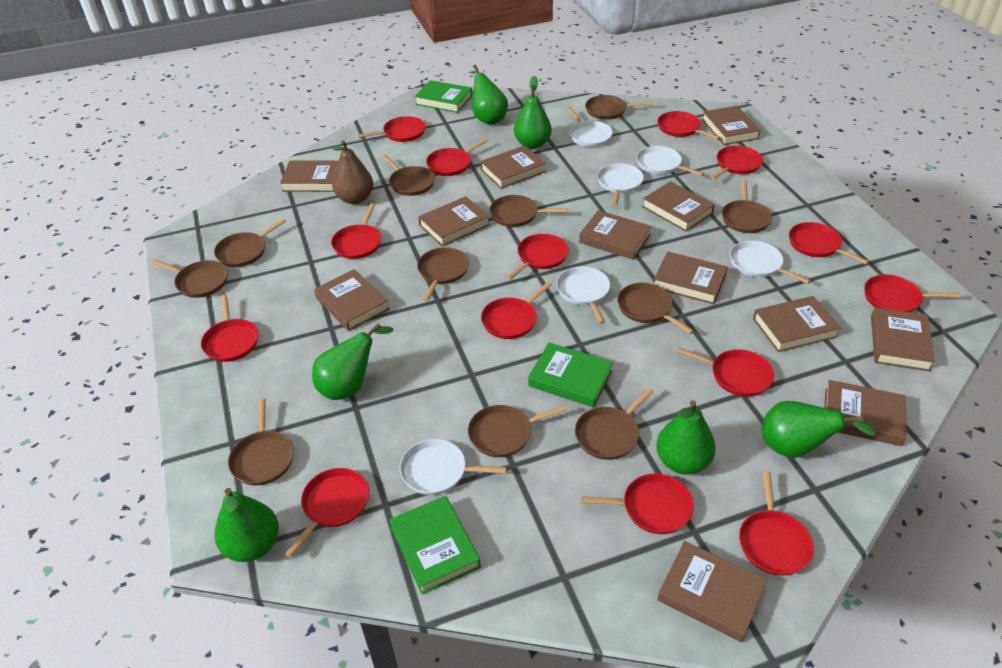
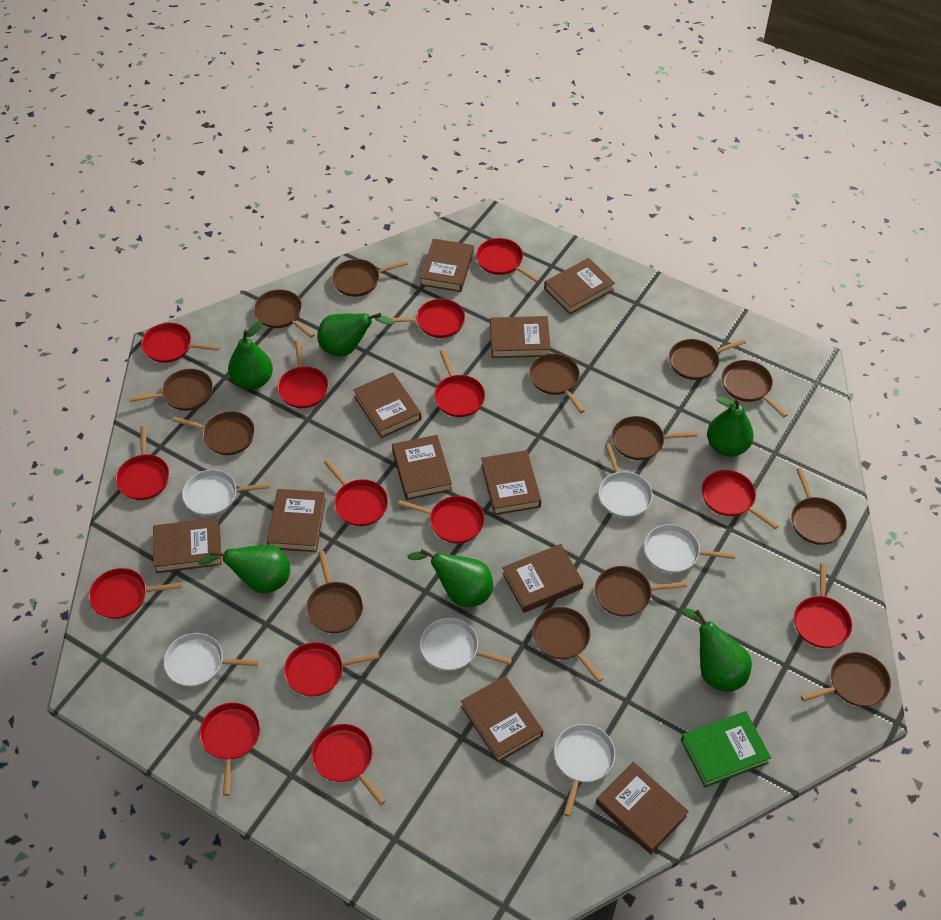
brown book: [280,160,338,192] [314,269,389,331] [418,196,490,247] [480,145,546,189] [579,210,652,260] [642,181,715,232] [654,251,728,304] [657,541,767,642] [702,106,761,145] [753,296,841,352] [824,380,907,446] [871,307,935,371] = 12 -> [153,518,222,573] [267,489,326,552] [353,372,422,438] [392,435,452,500] [420,239,474,292] [461,676,543,762] [481,450,541,515] [490,316,551,358] [502,544,584,613] [544,258,615,314] [596,762,689,854] = 11
brown pan: [152,259,228,298] [214,218,286,267] [228,398,294,486] [381,154,435,196] [417,247,469,302] [468,405,567,457] [489,195,568,227] [575,388,654,460] [585,95,653,120] [617,283,694,334] [722,180,772,233] = 11 -> [129,369,213,411] [172,411,255,455] [253,289,314,338] [306,551,363,633] [332,259,408,297] [529,353,585,413] [532,607,603,682] [595,566,687,617] [612,416,698,460] [669,339,746,380] [722,360,788,417] [791,468,847,545] [801,652,891,707] = 13
brown pear: [332,140,374,204] = 1 -> none = 0
green book: [389,496,481,594] [414,80,472,113] [528,342,613,408] = 3 -> [681,711,771,787] = 1

